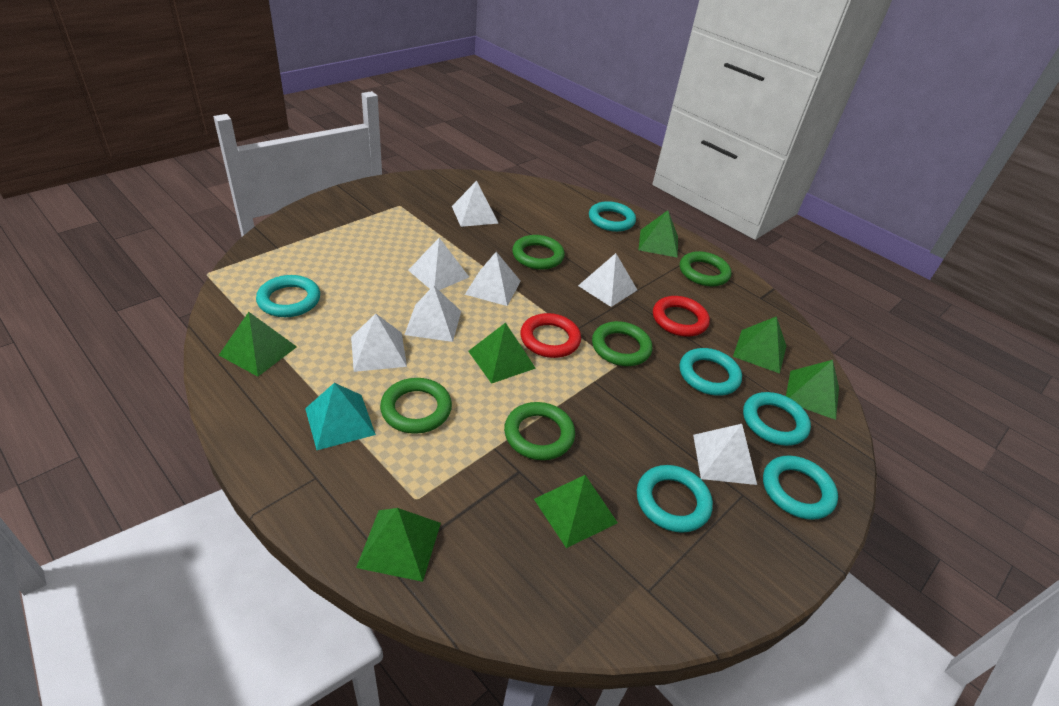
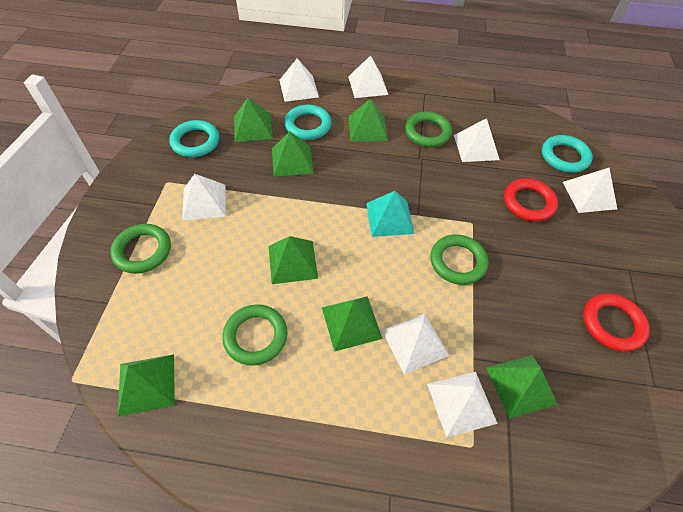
green ring: [380,378,452,434] [504,402,575,460] [512,235,565,270] [592,321,652,366] [680,251,731,286] = 5 -> [110,224,171,274] [222,304,288,366] [405,111,452,147] [430,234,488,285] = 4
turquoise ring: [256,275,320,317] [589,201,636,232] [637,465,713,533] [680,348,742,396] [743,392,811,446] [763,455,838,520] = 6 -> [169,120,219,157] [284,105,332,140] [542,135,593,173] = 3

